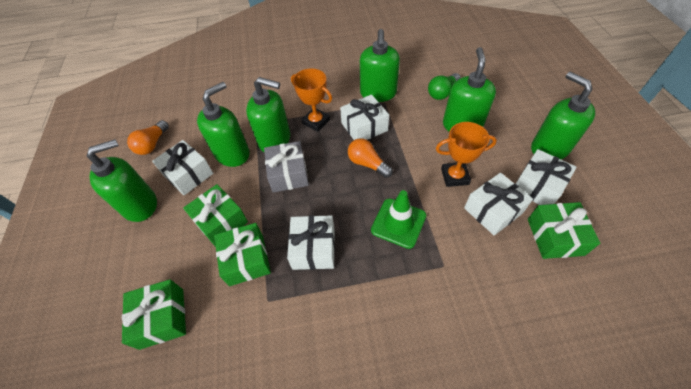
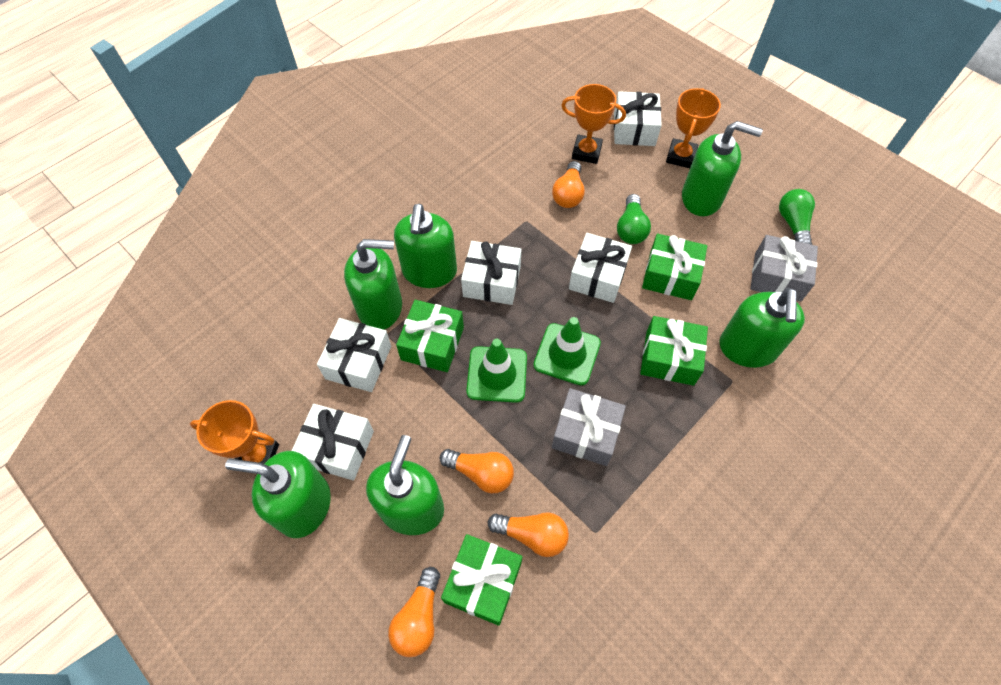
green light bulb: [428,73,461,100] = 1 -> [617,194,651,244] [779,189,815,245] = 2
green traffic cone: [371,190,426,249] = 1 -> [466,339,527,403] [533,317,601,386] = 2
grey gift: [264,141,309,193] = 1 -> [552,388,626,466] [750,235,818,301] = 2
orange light bulb: [127,120,169,155] [348,138,393,178] = 2 -> [388,567,440,657] [440,449,514,493] [487,513,569,557] [552,161,585,208] = 4
orange trophy: [291,68,332,132] [436,122,497,187] = 2 -> [190,400,279,464] [561,84,626,164] [666,88,721,168] = 3

